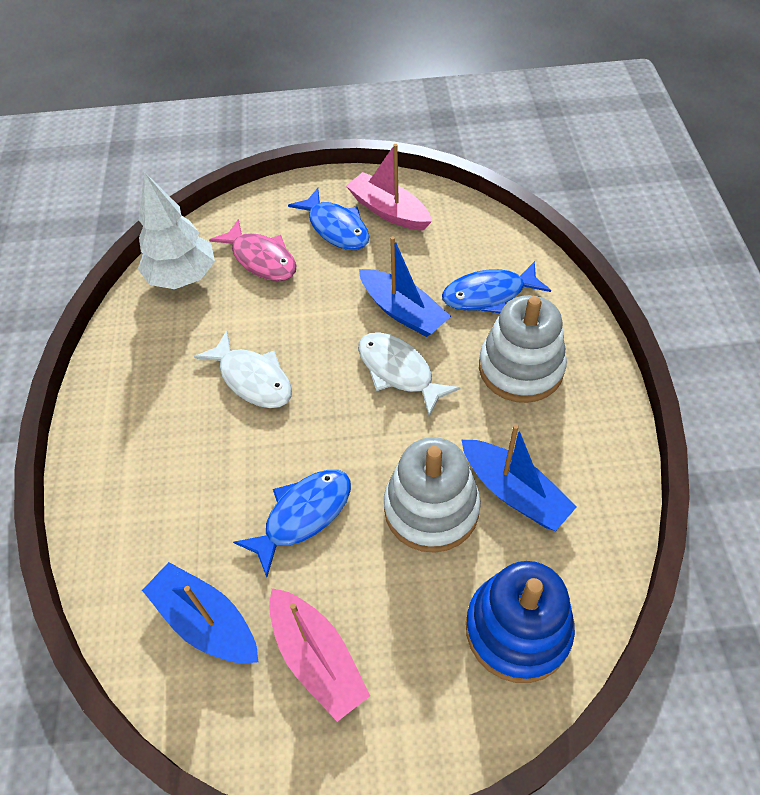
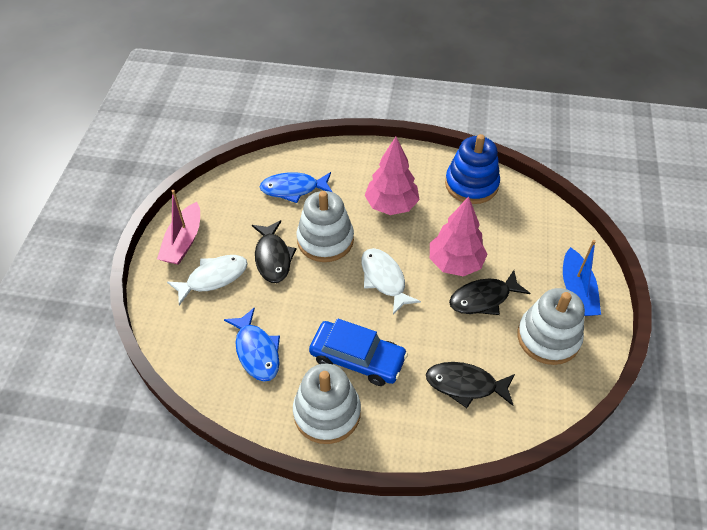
black fish: none = 0 -> [252,220,296,283] [426,362,515,408] [449,270,530,315] = 3
blue boat: [142,562,258,663] [359,236,451,337] [462,424,577,531] = 3 -> [563,240,601,316] = 1
blue car: none = 0 -> [309,318,408,386] = 1
blue fish: [233,470,351,577] [288,188,369,250] [442,261,551,313] = 3 -> [224,307,280,382] [260,172,332,203] = 2
pink boat: [269,588,370,722] [346,144,432,231] = 2 -> [157,190,200,265] = 1
pink fish: [209,219,296,281] = 1 -> none = 0
pink tree: none = 0 -> [364,137,419,215] [430,196,487,276] = 2
white stacking toy: [384,437,481,553] [479,295,567,403] = 2 -> [293,364,361,444] [296,191,354,262] [517,288,585,365] = 3
white tree: [138,172,215,289] = 1 -> none = 0

